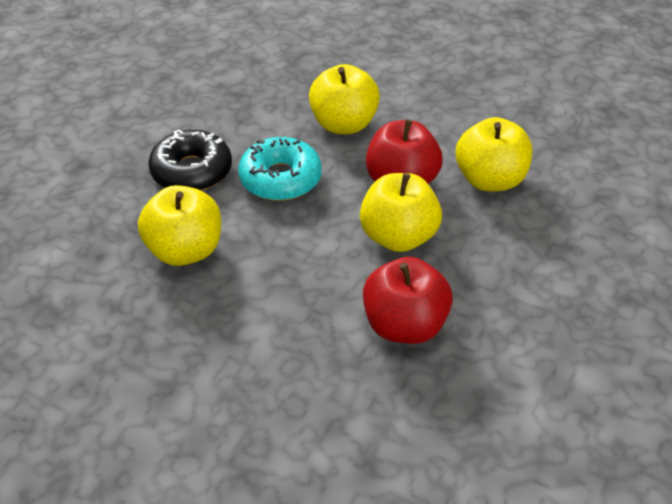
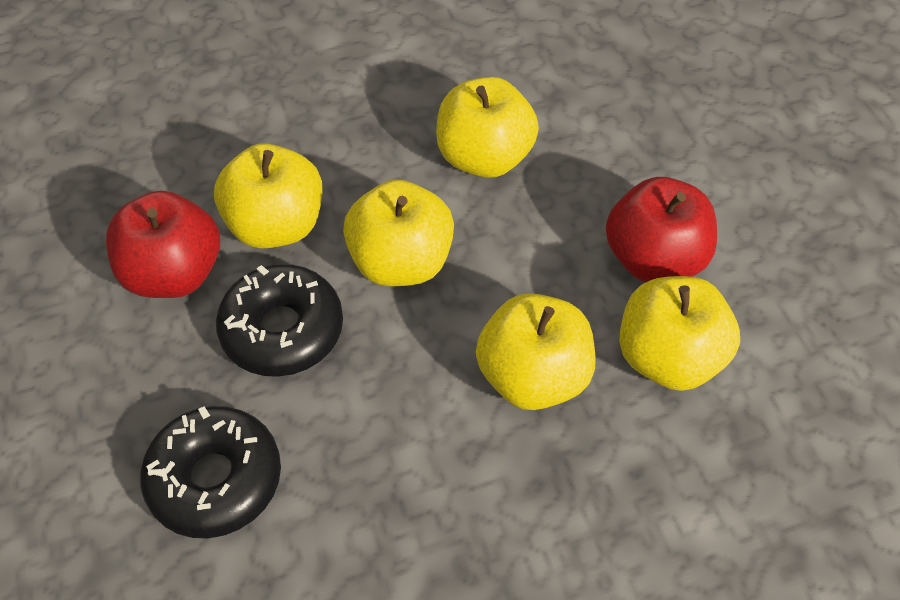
black donut: [148,129,232,191] = 1 -> [140,406,281,538] [216,264,343,377] = 2
turquoise donut: [238,137,322,201] = 1 -> none = 0
yellow apple: [138,185,221,266] [309,64,380,134] [360,173,442,252] [456,117,532,191] = 4 -> [214,143,322,249] [343,179,454,286] [436,77,539,178] [476,293,596,410] [619,276,740,391] = 5

